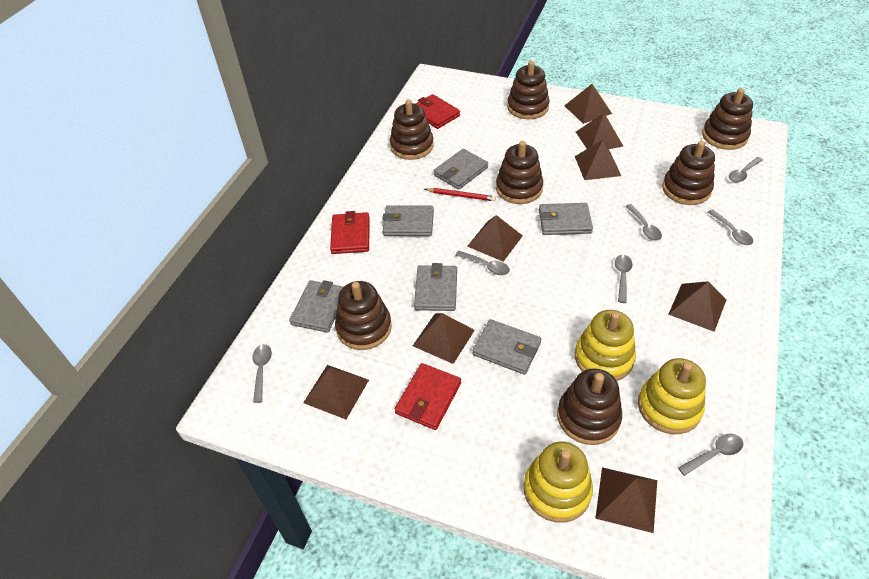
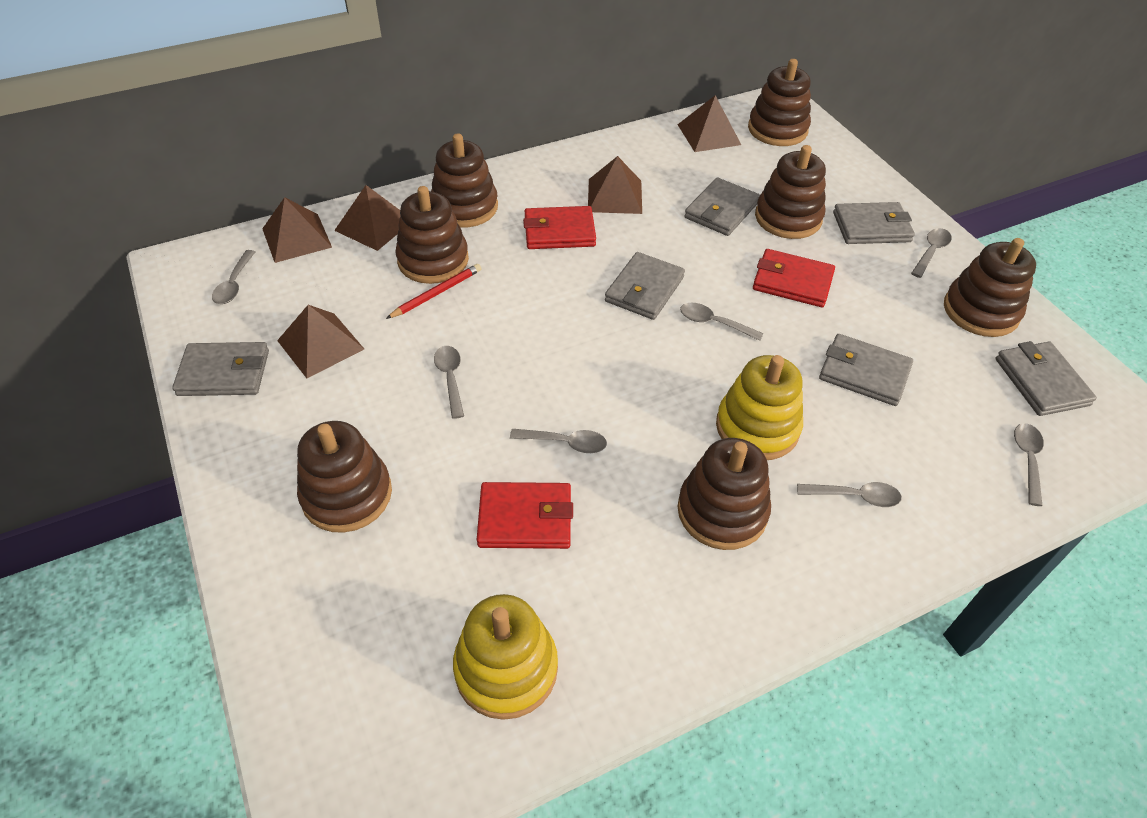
brown pyramid: [303,365,369,419] [413,313,475,364] [467,215,523,262] [564,84,612,124] [575,140,621,180] [576,113,623,149] [595,467,657,533] [668,281,726,332] = 8 -> [262,197,332,263] [277,305,364,378] [334,185,401,251] [588,156,642,214] [677,95,741,152] = 5
yellow stacking toy: [524,441,593,523] [575,310,636,381] [638,358,706,434] = 3 -> [453,594,558,720] [716,355,803,460] = 2

